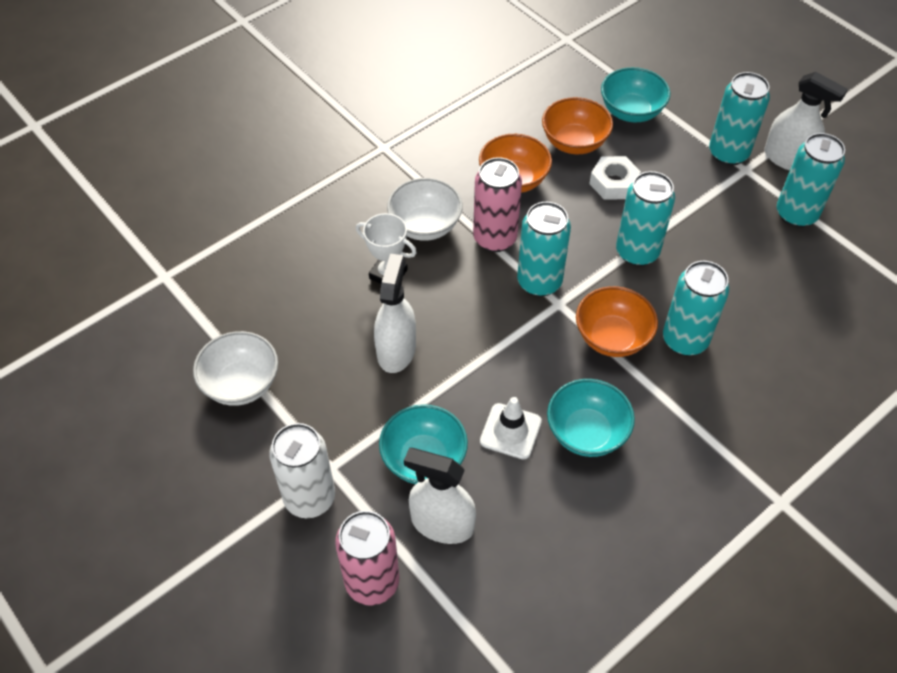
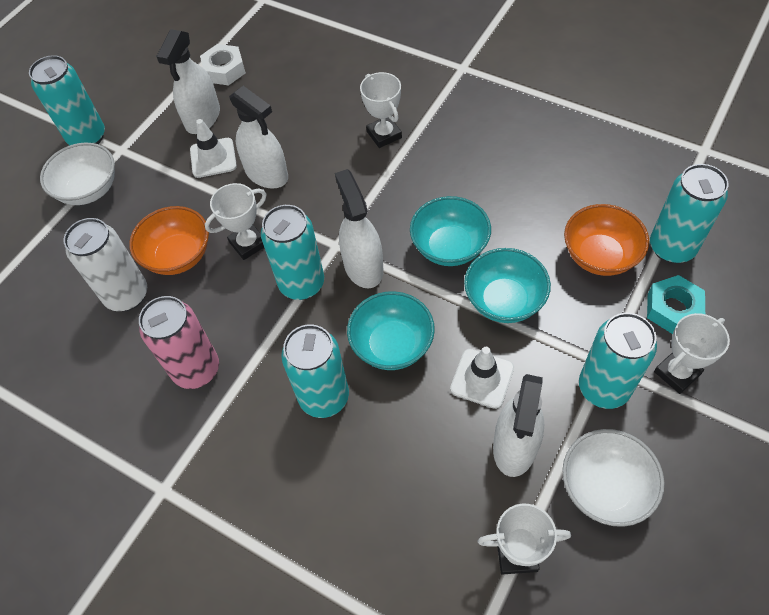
orange bowl: [479,134,552,193] [542,97,613,154] [576,286,658,357] = 3 -> [129,206,209,275] [564,204,649,276] = 2
pink can: [335,511,399,605] [473,157,522,252] = 2 -> [139,296,219,389] = 1
turquoise nut: none = 0 -> [647,275,705,334] = 1
white spray bottle: [374,254,416,373] [404,448,476,544] [764,72,848,171] = 3 -> [156,29,220,134] [229,86,288,189] [335,169,383,289] [493,374,544,477] = 4
white traffic cone: [480,397,542,460] = 1 -> [190,119,237,178] [450,347,514,409] = 2
white trophy: [356,213,417,284] = 1 -> [205,183,266,260] [360,72,402,148] [478,503,571,574] [654,313,730,394] = 4

